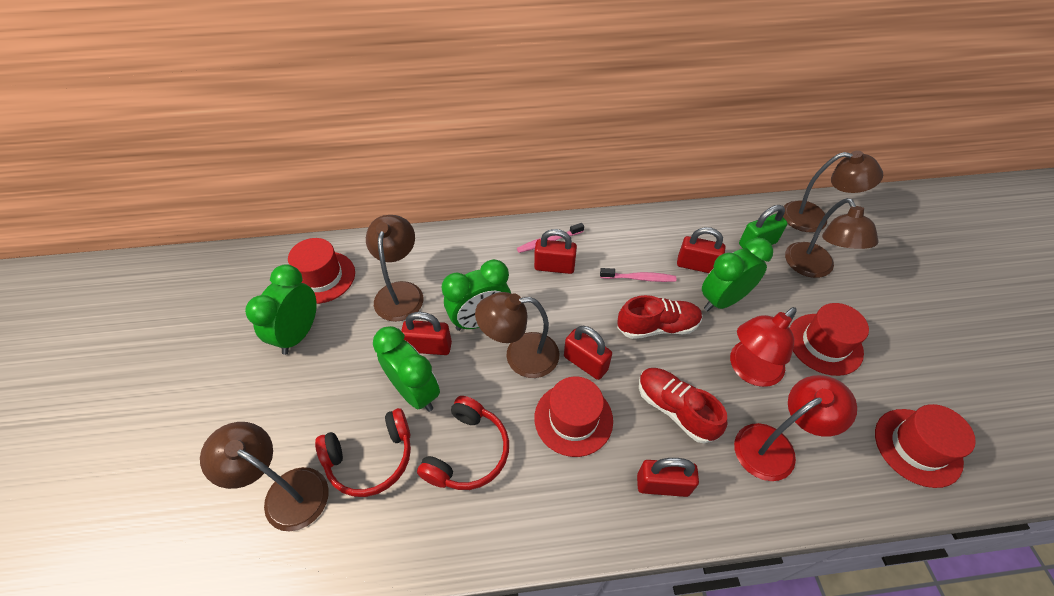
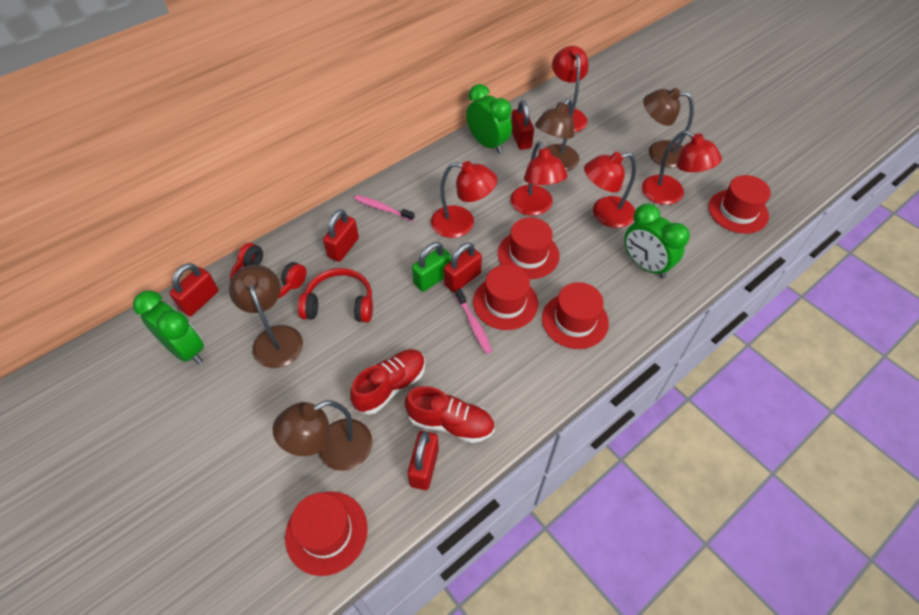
brown lamp: [200,422,329,531] [366,215,423,322] [475,292,559,378] [783,150,883,232] [785,198,879,278] = 5 -> [229,265,303,368] [273,400,372,471] [535,98,579,171] [643,88,694,168] = 4
green clock: [245,264,317,355] [373,326,440,412] [442,259,511,331] [702,238,773,311] = 4 -> [133,291,204,364] [466,84,512,154] [624,204,690,278] = 3
red hat: [288,238,355,304] [534,376,613,457] [790,303,869,376] [875,404,976,488] = 4 -> [285,492,368,576] [473,265,538,330] [498,217,559,279] [542,282,609,349] [708,175,771,234] = 5
red lamp: [730,307,797,387] [734,375,857,481] = 2 -> [431,161,498,238] [510,141,568,216] [552,46,589,133] [584,152,636,228] [642,130,722,205] = 5

